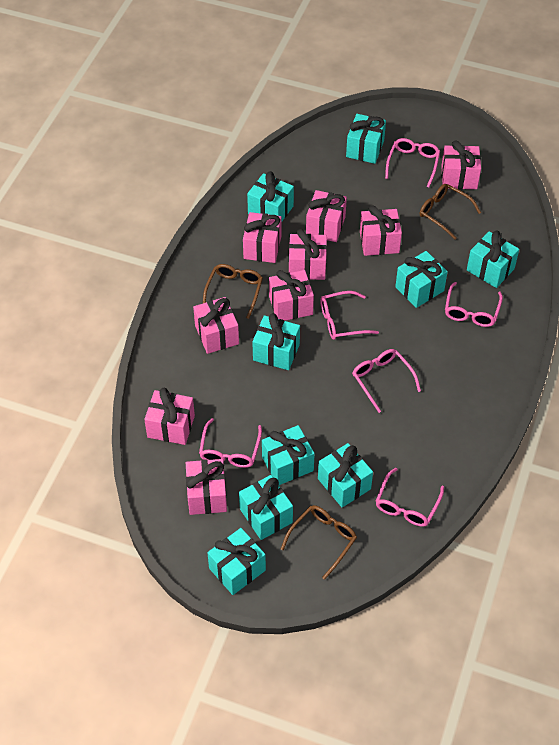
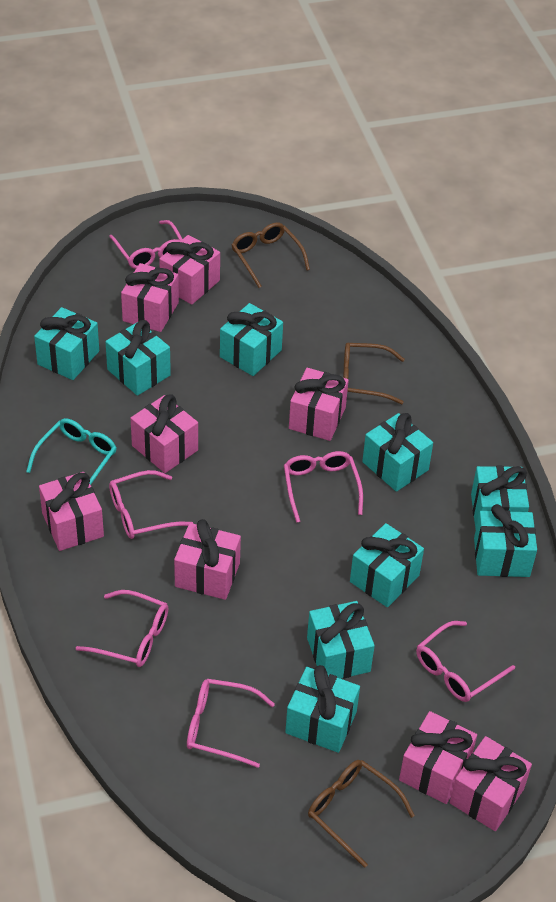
pink gift: [144,388,195,445] [186,459,227,515] [193,297,239,354] [243,212,281,263] [269,270,314,321] [289,229,327,280] [306,190,347,242] [360,205,402,256] [441,140,481,189] = 9 -> [39,472,104,551] [121,263,179,332] [131,394,198,473] [159,235,220,305] [174,519,241,600] [289,368,349,441] [399,711,477,804] [450,736,532,831] = 8
turquoise glasses: none = 0 -> [26,418,117,485] = 1

